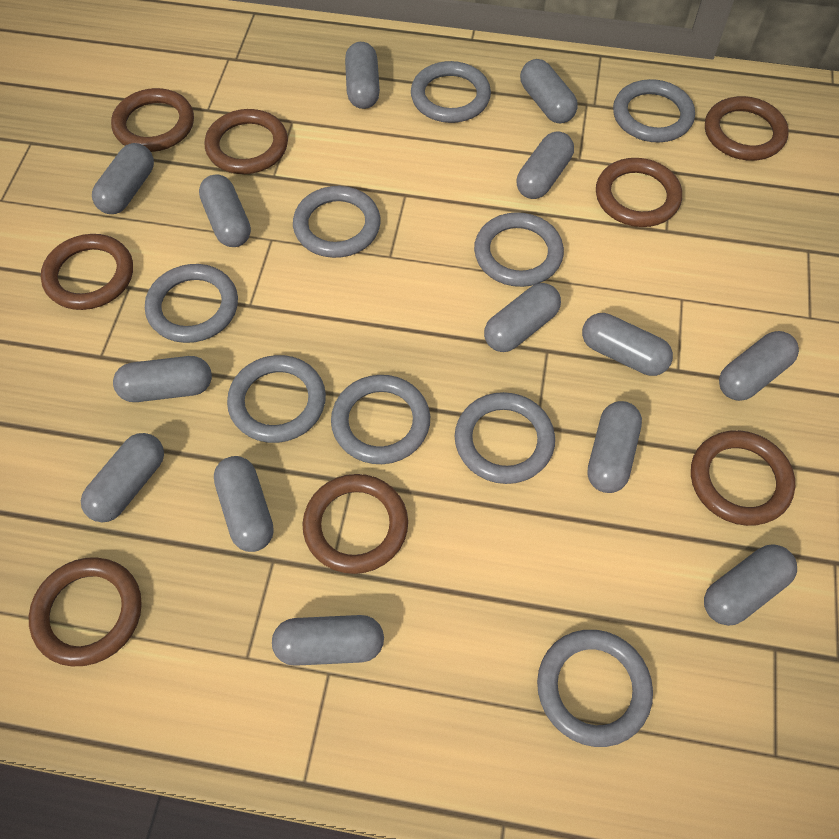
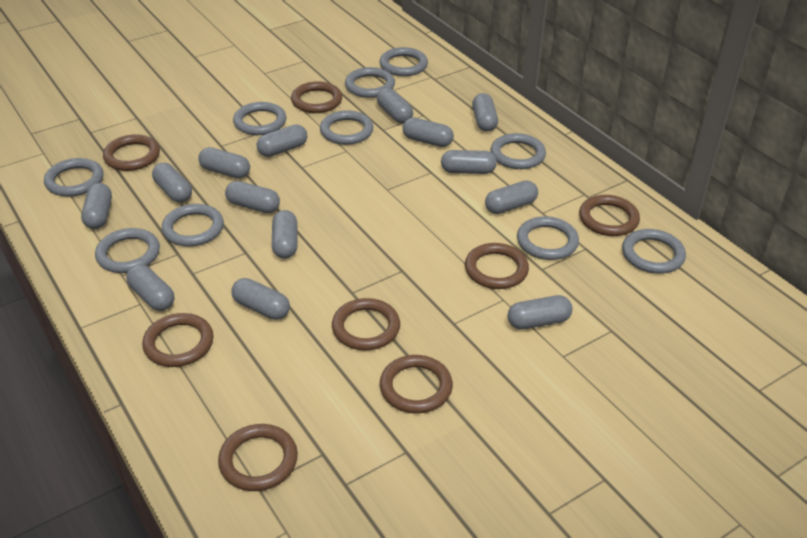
grey ring: [145,264,238,343] [227,355,326,443] [293,186,381,258] [331,375,430,464] [411,61,491,123] [455,392,555,484] [474,212,564,287] [537,630,653,747] [613,79,695,142] = 9 -> [44,158,103,197] [95,228,160,273] [162,204,224,247] [233,102,286,135] [320,110,373,145] [345,67,395,98] [380,47,428,76] [491,133,546,169] [517,216,579,260] [622,229,686,274] = 10

